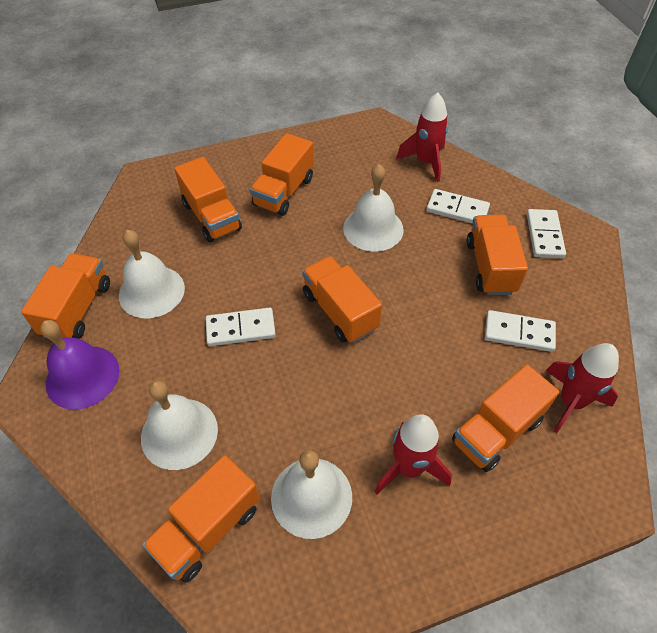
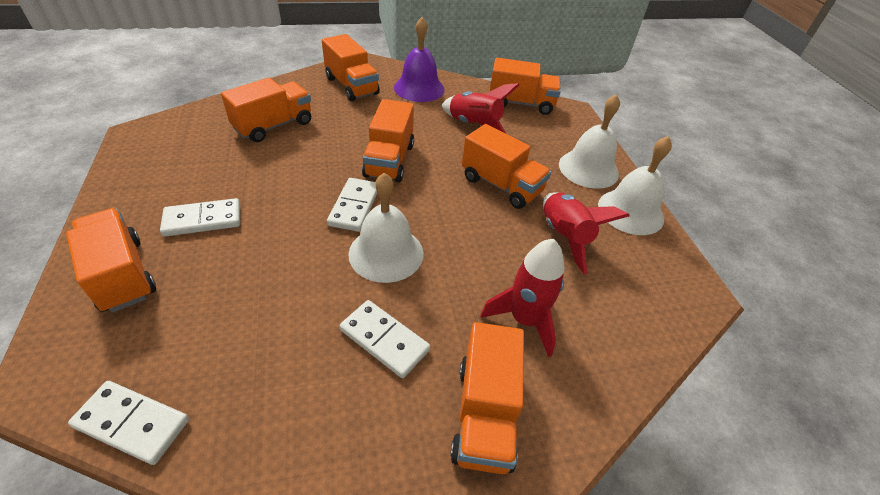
white bell: [119,230,185,318] [141,380,218,470] [271,450,352,539] [343,164,404,252] = 4 -> [348,173,423,283] [559,94,620,189] [598,136,672,235] = 3

